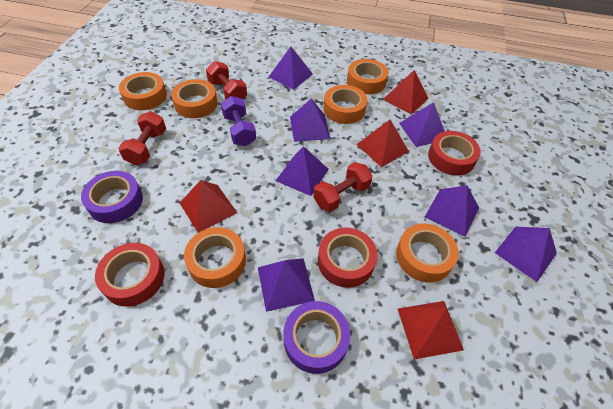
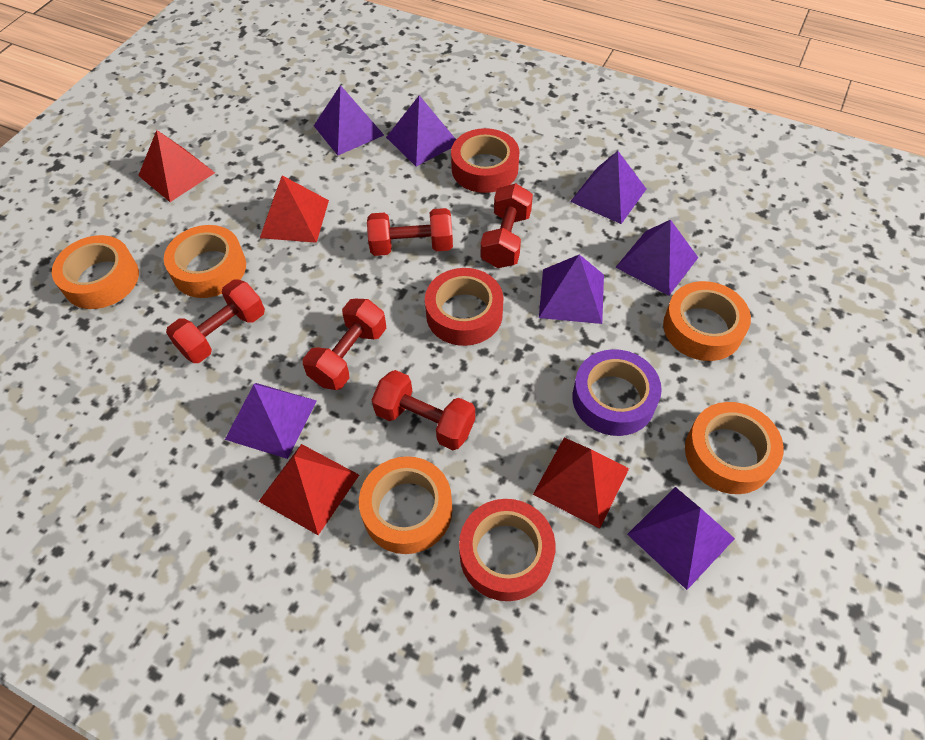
orange tape: [119,72,167,110] [171,79,217,118] [184,227,246,288] [323,85,367,124] [347,59,389,94] [396,224,459,282] = 6 -> [52,235,139,309] [164,225,246,298] [359,456,452,554] [663,281,751,361] [685,402,784,494] = 5
purple dumbbell: [221,96,256,146] = 1 -> none = 0
purple tape: [81,171,143,223] [284,301,350,374] = 2 -> [572,349,662,436] = 1
red dumbbell: [118,111,166,165] [206,61,247,99] [313,162,373,212] = 3 -> [166,279,265,363] [303,299,386,390] [367,208,453,256] [372,370,475,450] [481,183,533,268] = 5

